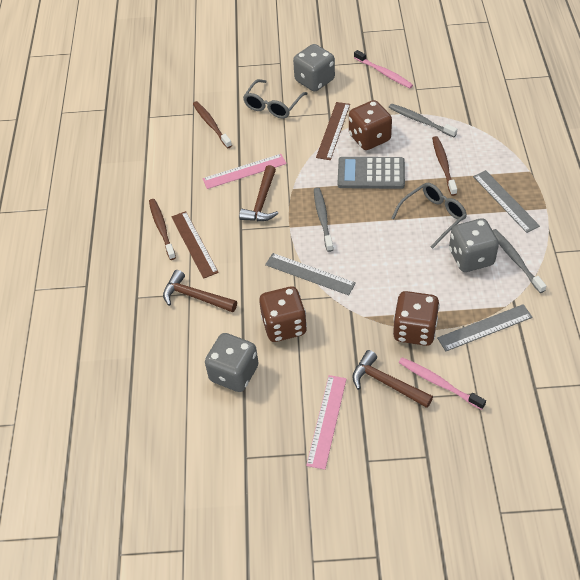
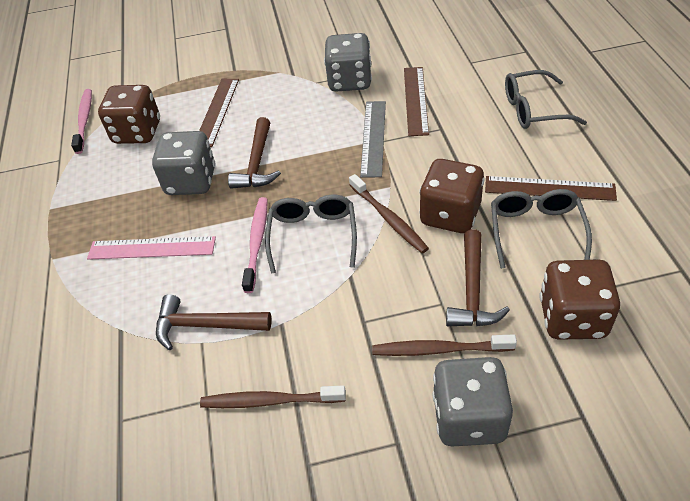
brown ruler: [171,211,219,279] [316,102,350,160] = 2 -> [199,79,239,147] [404,67,429,136] [485,176,617,201] = 3
grey calculator: [338,157,405,189] = 1 -> none = 0
grey glasses: [243,79,308,119] [391,183,467,249] = 2 -> [265,195,357,274] [491,189,592,269] [505,70,587,129] = 3
grey ruler: [265,253,356,295] [437,304,533,351] [473,170,540,233] = 3 -> [360,101,386,178] = 1
grey toothbrush: [314,187,333,252] [389,104,457,137] [493,229,546,293] = 3 -> none = 0
pink ruler: [202,154,287,189] [306,375,347,470] = 2 -> [87,236,216,260] = 1

